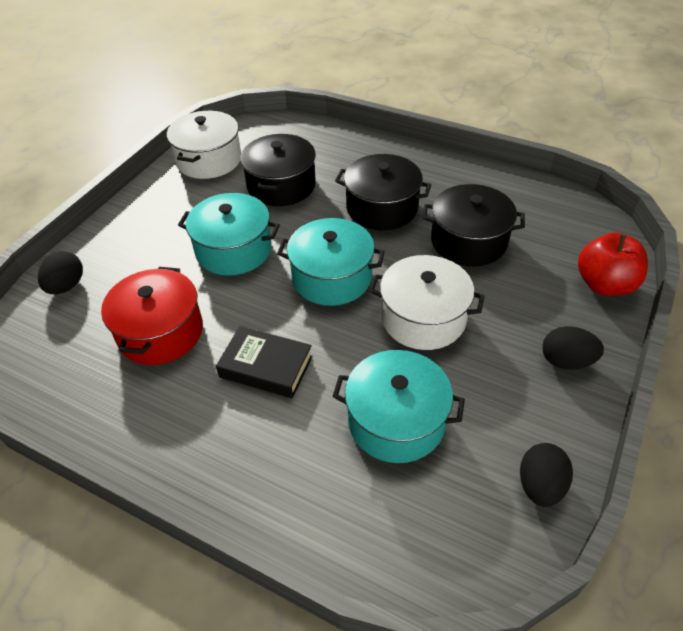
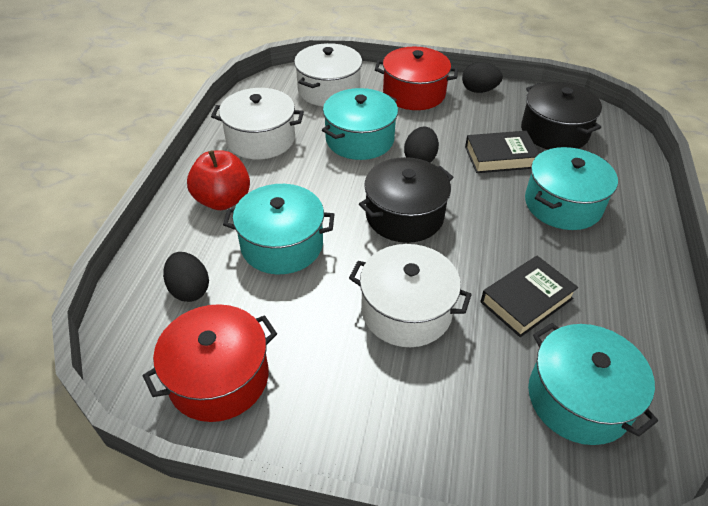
black book: [216,326,313,398] = 1 -> [465,131,540,173] [481,256,578,337] = 2
black pot: [240,134,316,206] [335,154,431,230] [422,184,525,266] = 3 -> [359,157,453,243] [521,82,602,150] = 2
red pot: [101,267,203,365] = 1 -> [143,304,277,422] [375,47,458,110] = 2
turquoise pot: [178,193,280,276] [277,218,385,306] [333,350,465,463] = 3 -> [223,184,335,274] [322,88,398,160] [525,147,618,230] [528,323,658,445] = 4
white pot: [167,111,241,179] [369,255,484,350] = 2 -> [211,88,304,159] [294,43,362,107] [349,244,472,347] = 3

